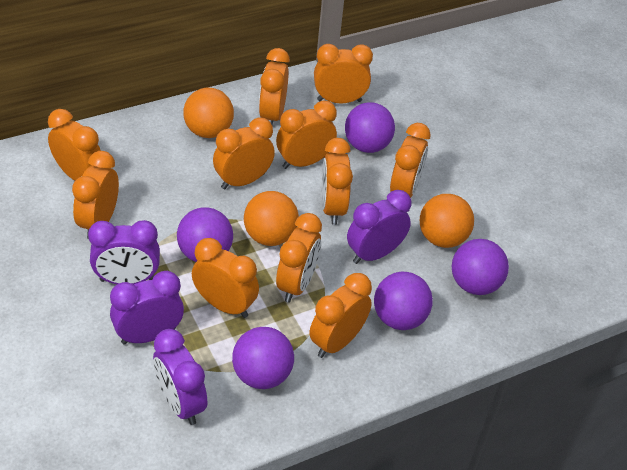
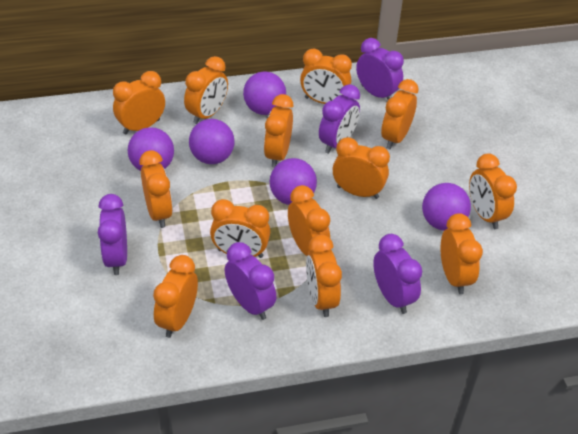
orange ball: [183,88,234,138] [244,191,299,246] [420,194,474,248] = 3 -> none = 0
orange clock: [48,109,101,181] [72,151,119,239] [192,238,259,318] [213,117,275,189] [259,48,290,125] [276,100,337,169] [276,213,322,303] [309,273,372,358] [314,44,373,104] [321,138,353,225] [390,123,431,198] = 11 -> [113,71,165,135] [139,150,173,228] [153,255,198,338] [184,56,228,124] [210,199,270,258] [264,94,293,168] [288,185,330,256] [300,49,352,104] [306,234,342,317] [333,137,390,199] [381,79,419,149] [441,213,483,294] [469,154,517,229] = 13
purple clock: [88,220,160,284] [110,271,184,345] [153,329,208,425] [347,190,411,264] = 4 -> [98,194,127,275] [224,242,276,320] [319,84,360,154] [356,38,404,100] [373,234,422,314] = 5

